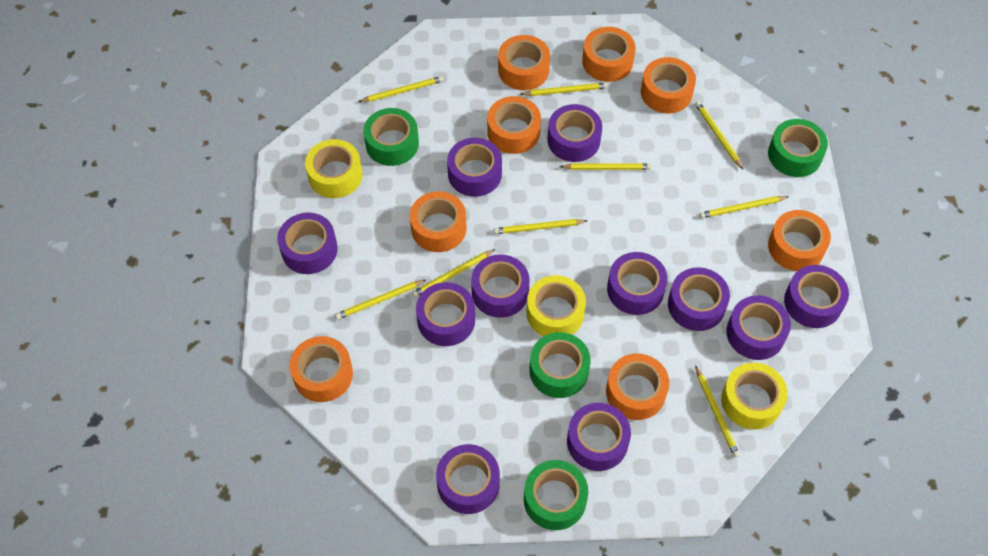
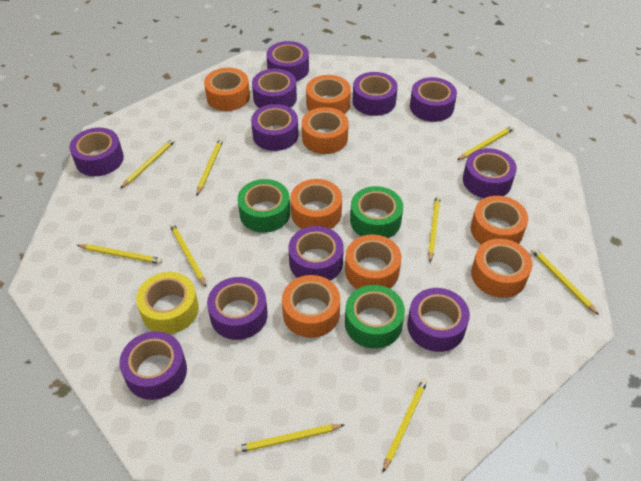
green tape: [363,108,419,166] [524,460,588,530] [529,332,591,398] [768,119,828,177] = 4 -> [238,179,290,233] [345,285,405,349] [350,186,403,238] = 3
yellow tape: [305,139,363,198] [526,275,586,337] [721,363,788,429] = 3 -> [136,272,199,334] = 1

